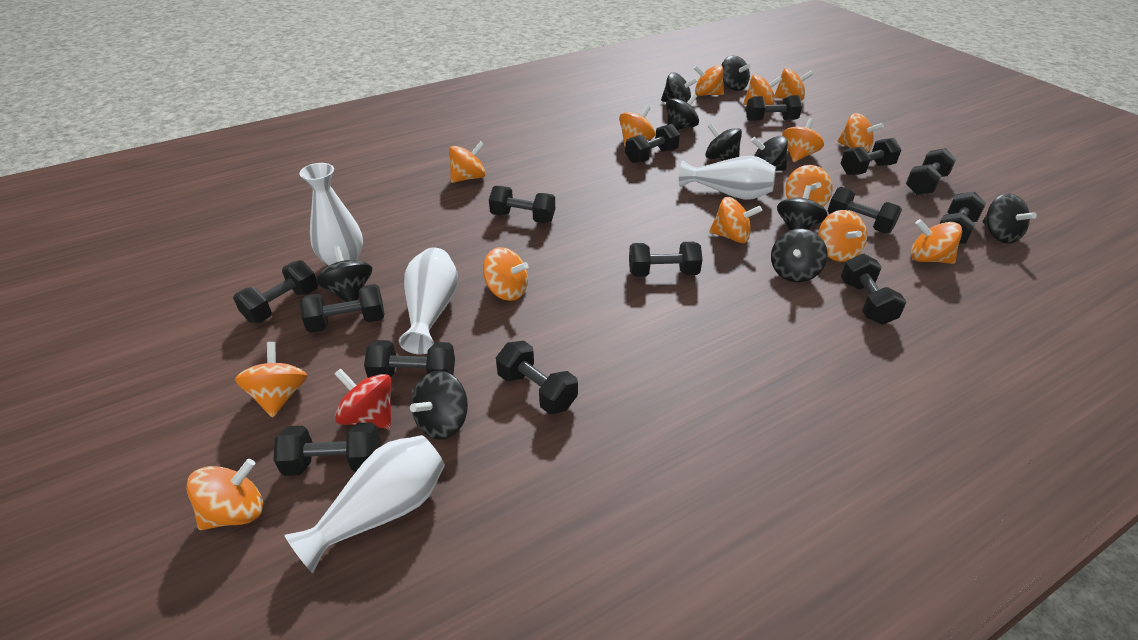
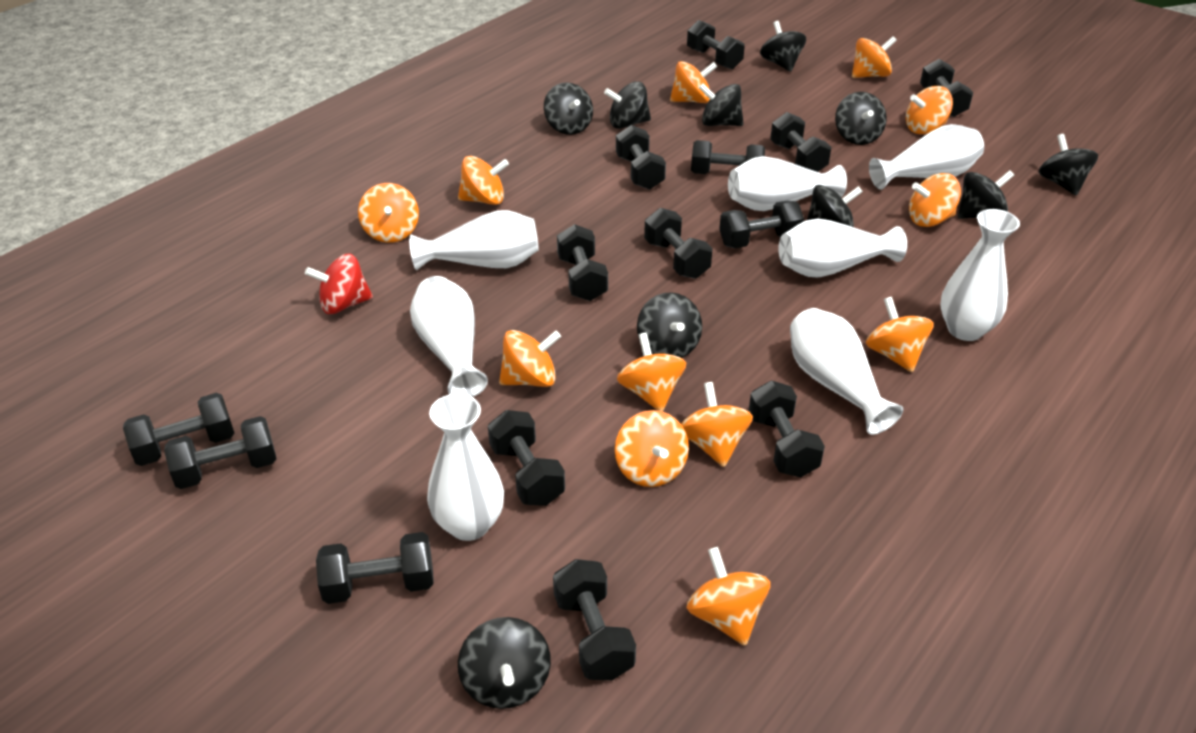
orange spinning top: [186,459,263,530] [235,342,307,417] [449,141,486,183] [483,247,528,301] [619,106,655,146] [693,65,724,96] [709,197,762,243] [743,74,782,105] [774,68,813,101] [782,118,824,162] [785,165,833,207] [818,210,867,262] [837,113,884,152] [911,219,962,264] = 14 -> [358,183,419,243] [458,156,509,205] [499,330,561,387] [615,410,689,487] [617,333,686,411] [670,61,717,103] [681,382,753,467] [687,547,771,646] [852,36,897,78] [866,297,934,372] [906,86,953,134] [909,173,961,227] = 12
white vase: [285,435,445,573] [299,163,363,266] [399,248,458,354] [679,156,776,200] = 4 -> [409,210,539,270] [410,276,488,397] [427,394,504,541] [728,156,847,211] [778,218,907,277] [790,308,904,435] [869,124,984,190] [940,209,1020,341] = 8

